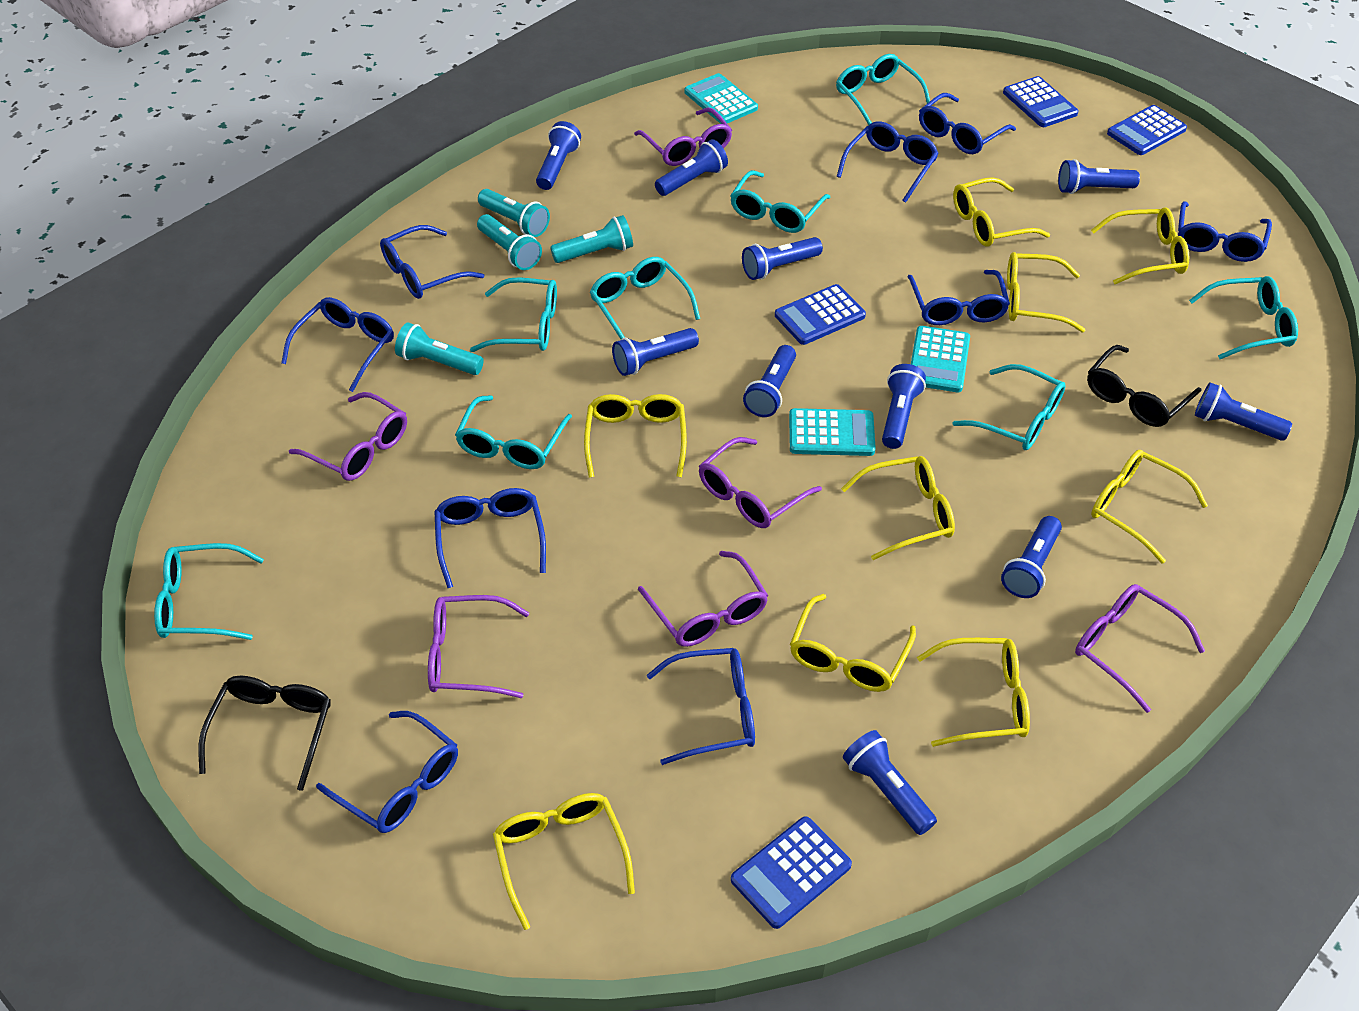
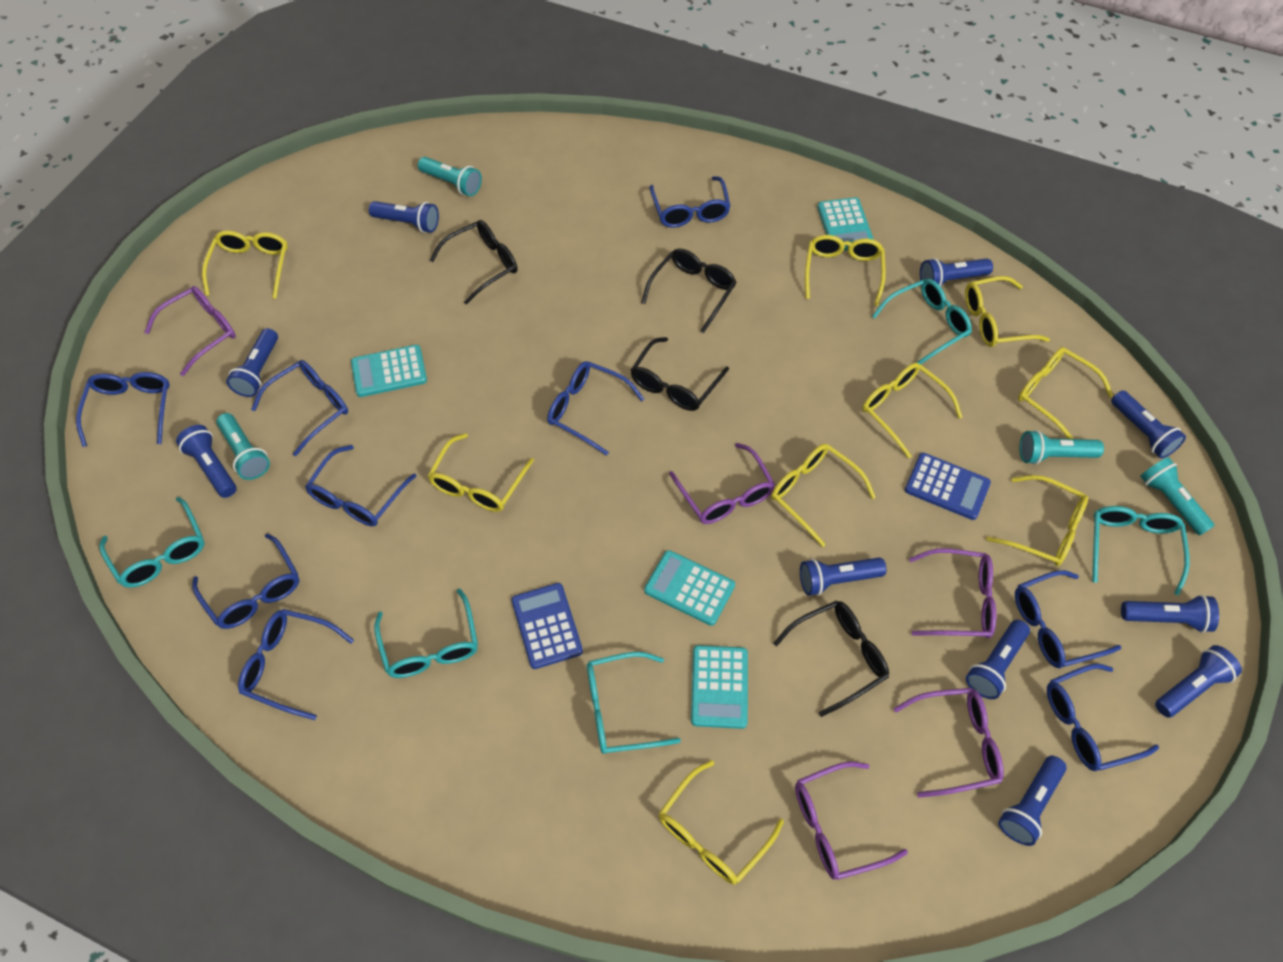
black glasses: [198,675,331,791] [1087,345,1201,427] = 2 -> [430,220,517,305] [631,337,729,411] [641,248,737,333] [773,601,889,717] = 4
blue calculator: [731,816,852,929] [775,284,866,345] [1003,76,1078,127] [1107,105,1187,155] = 4 -> [511,583,583,669] [905,453,991,520] = 2
purple glasses: [289,392,407,481] [428,595,529,698] [634,107,732,166] [638,551,768,647] [699,437,822,528] [1075,584,1205,713] = 6 -> [145,286,236,376] [669,443,775,524] [795,762,908,880] [894,688,1004,798] [909,548,996,638] = 5
turquoise calculator: [685,73,758,124] [789,408,876,456] [911,326,970,392] = 3 -> [351,345,427,397] [644,550,735,626] [691,645,748,729] [818,197,874,251] = 4
turquoise glasses: [154,543,264,640] [455,395,572,469] [470,277,557,352] [590,257,700,339] [730,170,831,233] [836,54,930,125] [952,364,1066,450] [1189,276,1298,359] = 8 -> [99,497,205,588] [374,588,478,678] [587,652,681,754] [872,279,972,365] [1092,506,1190,596] = 5

